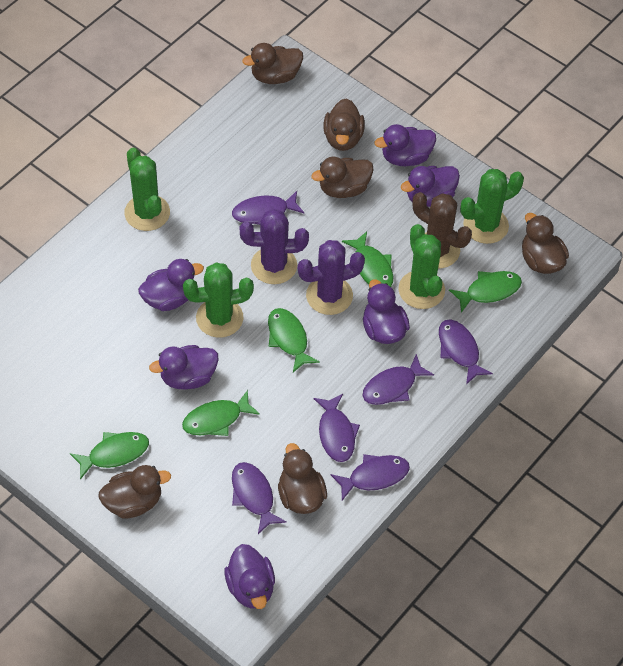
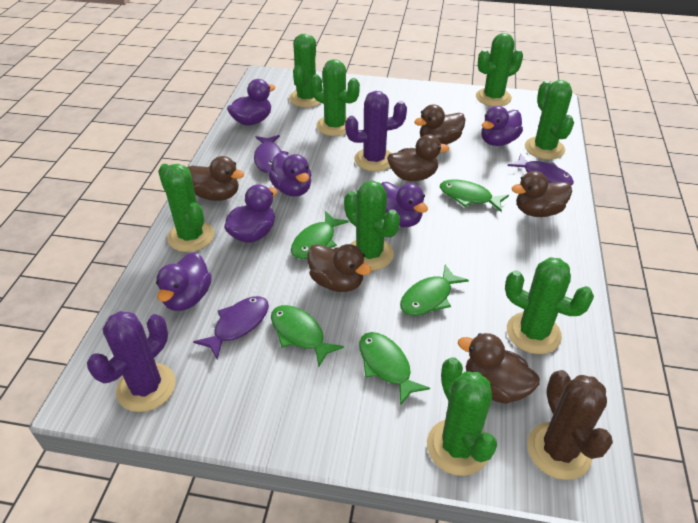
green cactus: [124,148,170,231] [183,262,254,338] [398,224,445,309] [460,169,524,244] = 4 -> [158,164,214,252] [289,34,321,108] [310,59,360,136] [344,181,400,271] [427,357,497,476] [476,33,523,106] [505,257,594,354] [525,80,574,160] = 8
purple fish: [232,191,304,225] [232,462,287,534] [313,394,360,462] [331,454,410,501] [362,354,434,405] [439,319,493,385] = 6 -> [193,296,269,359] [254,135,289,173] [507,154,574,185] = 3

